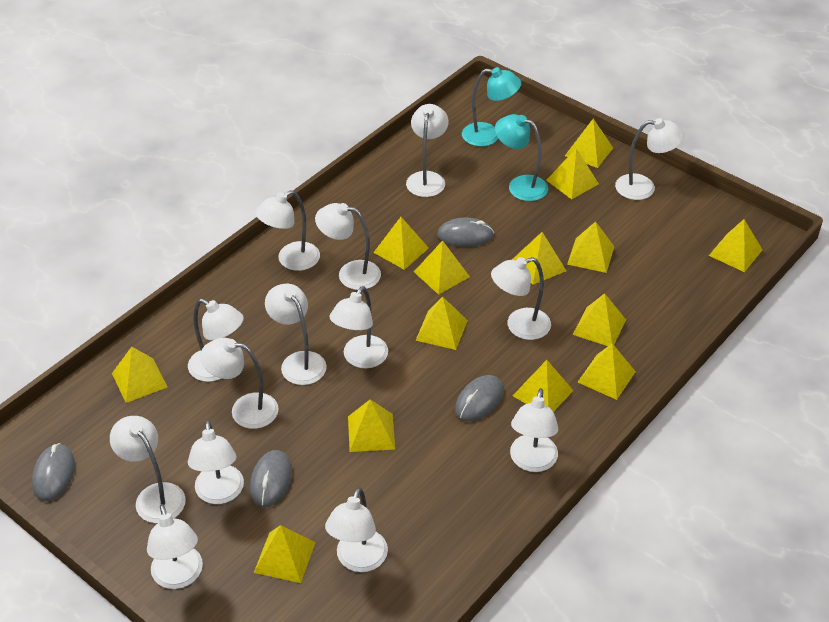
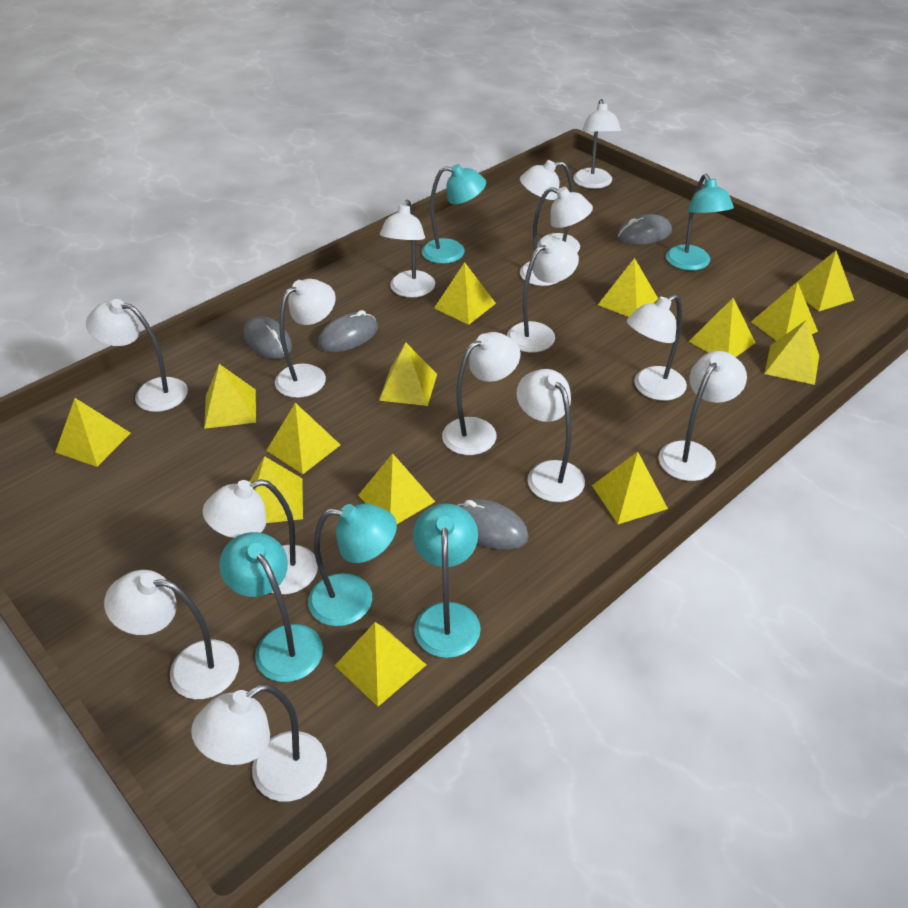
turquoise lamp: [462,67,521,147] [495,114,548,201] = 2 -> [219,532,323,682] [308,504,397,626] [413,504,481,658] [422,164,486,264] [666,174,734,271] = 5

